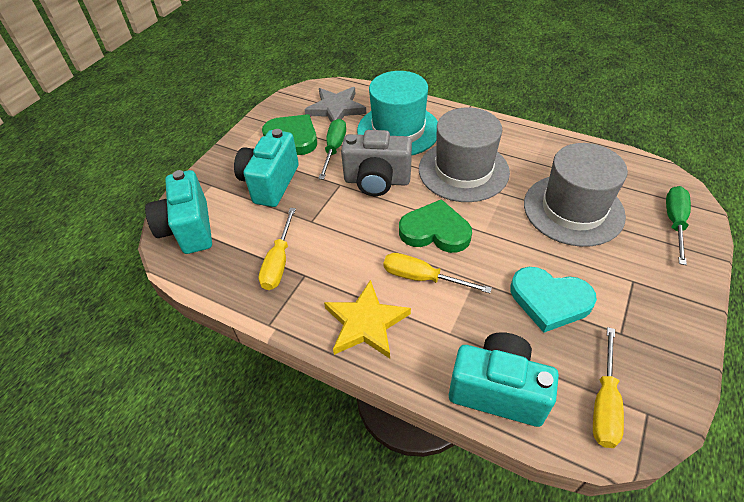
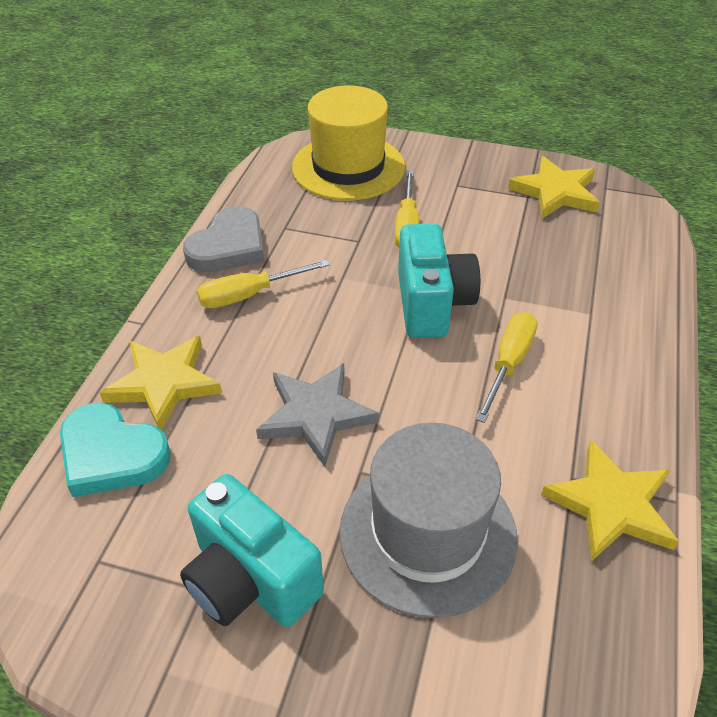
green heart: [262,114,317,155] [399,199,472,253] = 2 -> none = 0
green screwdriver: [318,119,346,180] [666,186,691,265] = 2 -> none = 0
grey camera: [341,130,412,196] = 1 -> none = 0
grey hat: [419,107,510,202] [524,143,628,247] = 2 -> [339,423,518,618] = 1
grey heart: none = 0 -> [183,206,264,272] = 1
turquoise camera: [145,170,212,254] [234,129,299,207] [449,332,559,427] = 3 -> [180,474,324,627] [398,223,480,338] = 2
turquoise hat: [357,71,438,155] = 1 -> none = 0
yellow hat: none = 0 -> [292,85,405,201] = 1
yellow star: [324,280,411,359] = 1 -> [100,336,222,430] [508,156,600,219] [541,440,679,561] = 3

